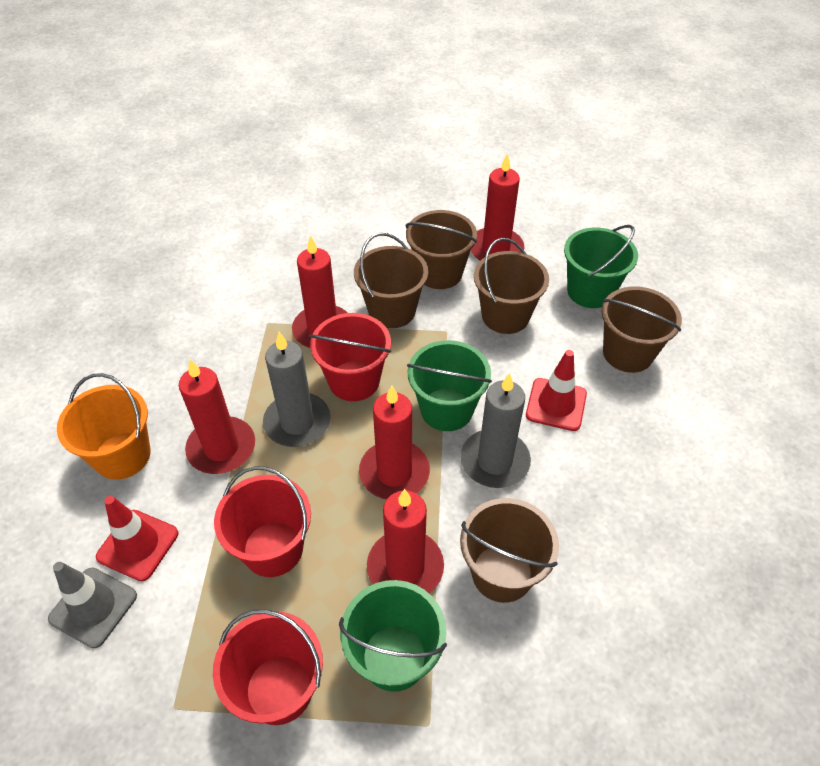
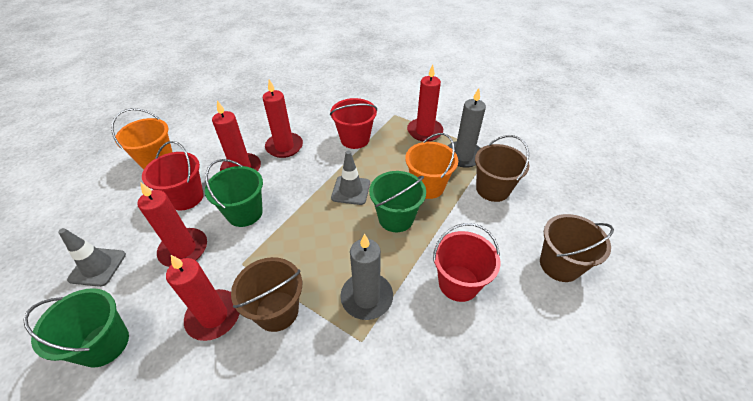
brown bucket: [354,233,428,328] [405,210,477,289] [460,498,559,603] [474,238,549,334] [602,286,682,373] = 5 -> [231,257,302,332] [475,135,529,202] [540,214,614,282] = 3
grey traffic cone: [48,562,137,648] = 1 -> [58,228,126,287] [331,151,370,205] = 2
orange bucket: [57,373,151,480] = 1 -> [111,108,172,170] [405,133,458,199] = 2
red traffic cone: [96,496,178,581] [526,350,587,431] = 2 -> none = 0

